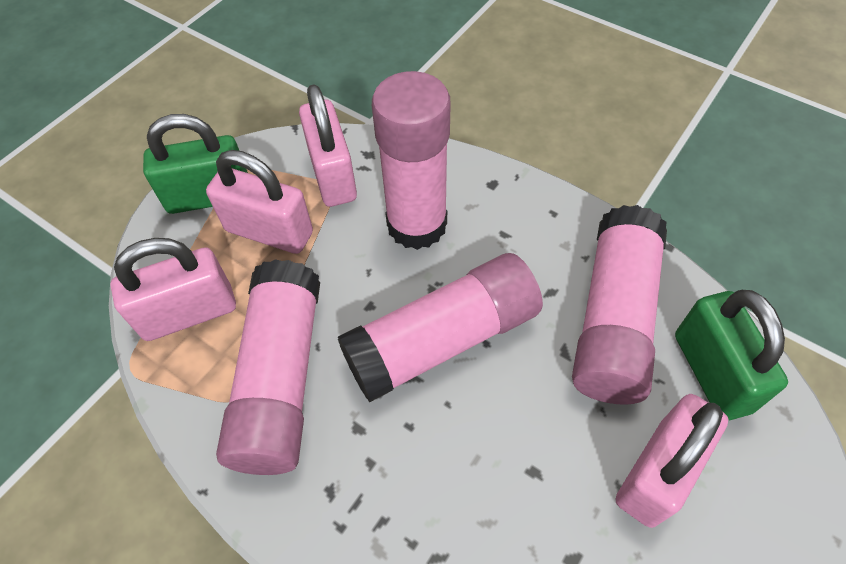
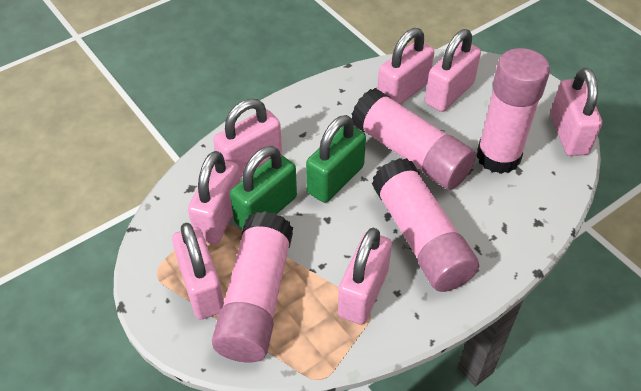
pink padlock: [110,238,236,341] [206,150,313,254] [299,85,357,207] [616,394,729,528] = 4 -> [172,223,224,319] [188,151,241,244] [213,99,282,177] [338,228,392,325] [377,28,434,105] [425,29,481,112] [551,68,602,156] = 7

